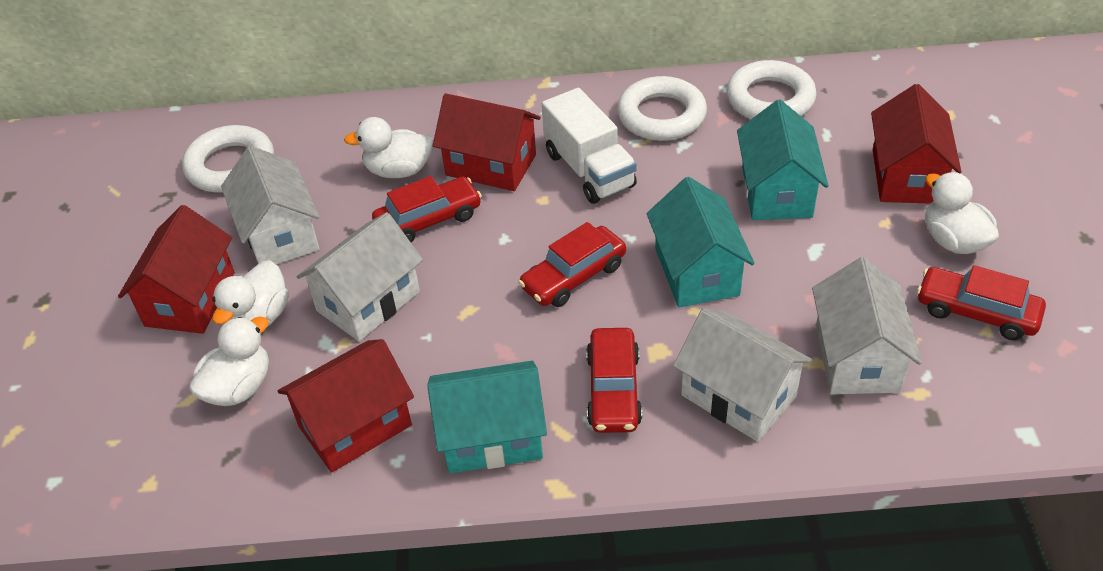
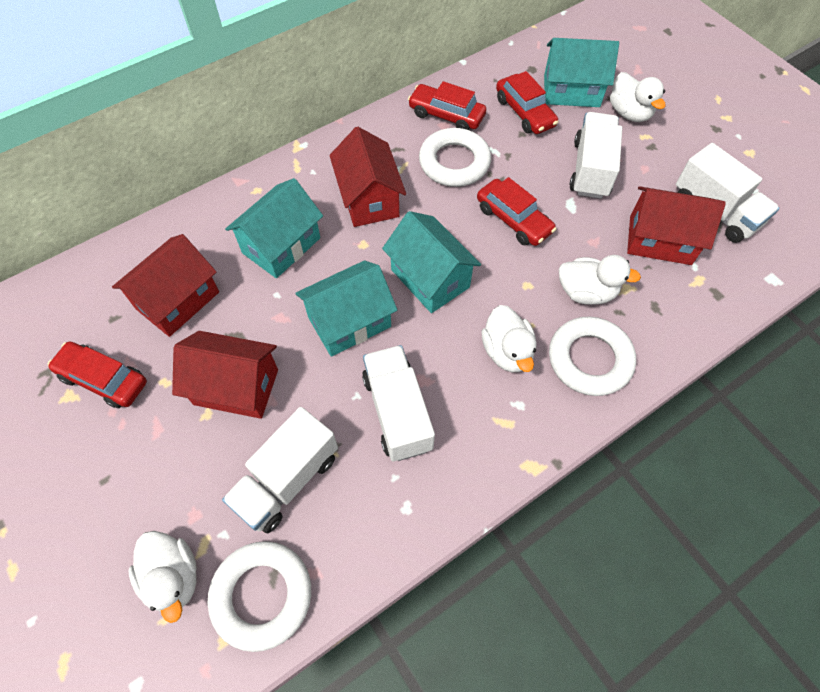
turquoise house: [427,361,547,474] [647,177,755,308] [737,99,828,220] = 3 -> [225,178,323,278] [295,260,397,357] [382,211,481,313] [544,38,619,107] = 4
white house: [221,146,320,265] [297,212,423,341] [673,308,813,442] [812,257,922,395] = 4 -> none = 0
white truck: [542,88,637,204] = 1 -> [222,407,338,533] [362,345,435,461] [570,112,622,199] [676,143,780,243] = 4

